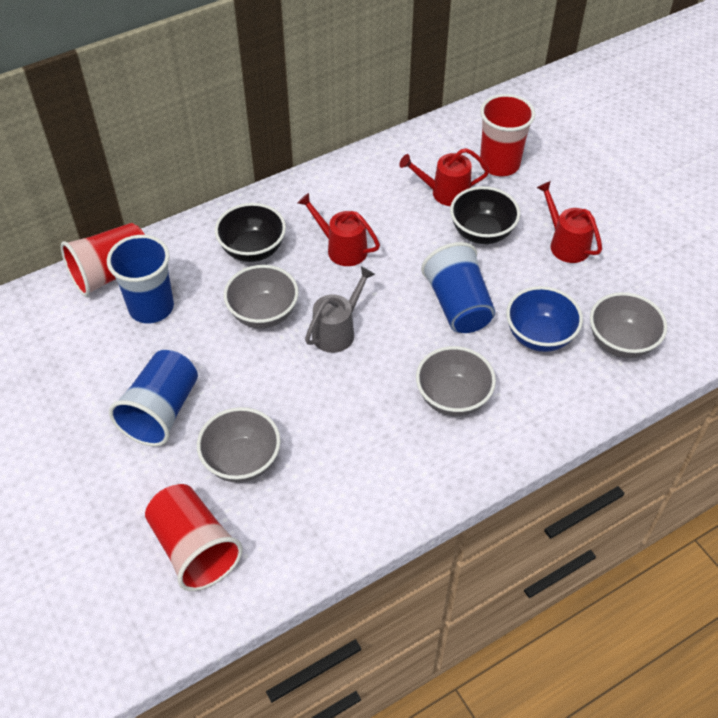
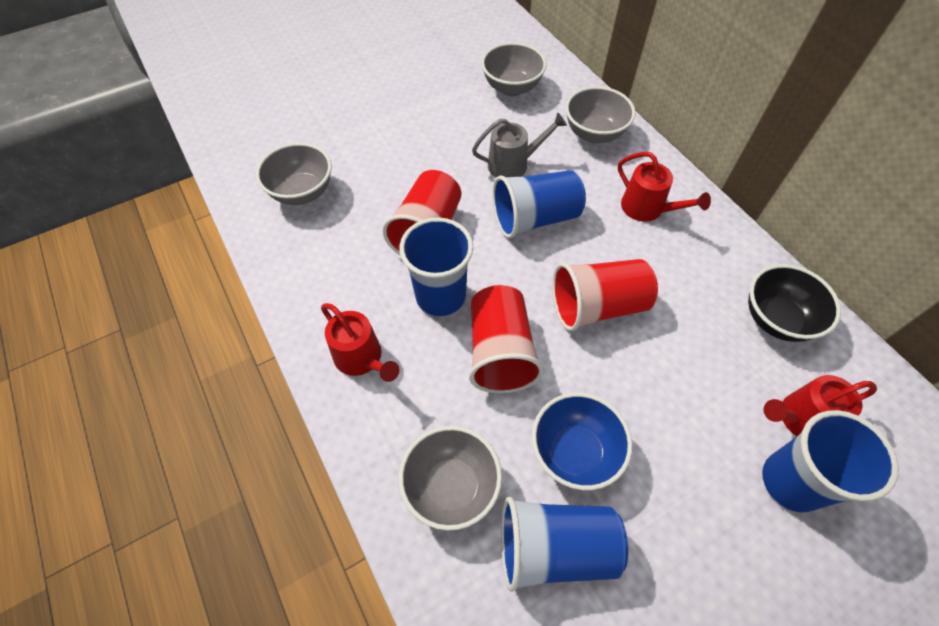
black bowl: [215,203,286,262] [450,186,520,244] = 2 -> [748,264,841,342] = 1
blue cup: [107,235,174,324] [109,350,198,446] [421,242,495,333] = 3 -> [399,218,473,316] [492,170,586,238] [501,497,628,592] [762,410,899,513] = 4

